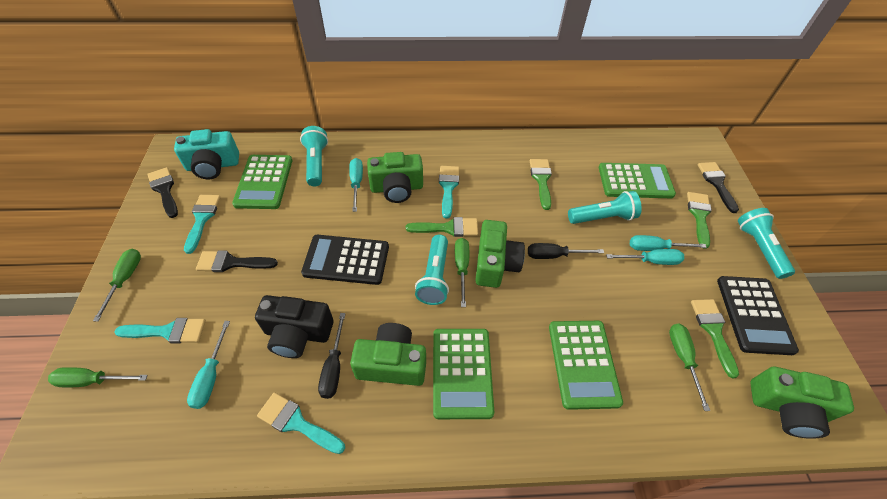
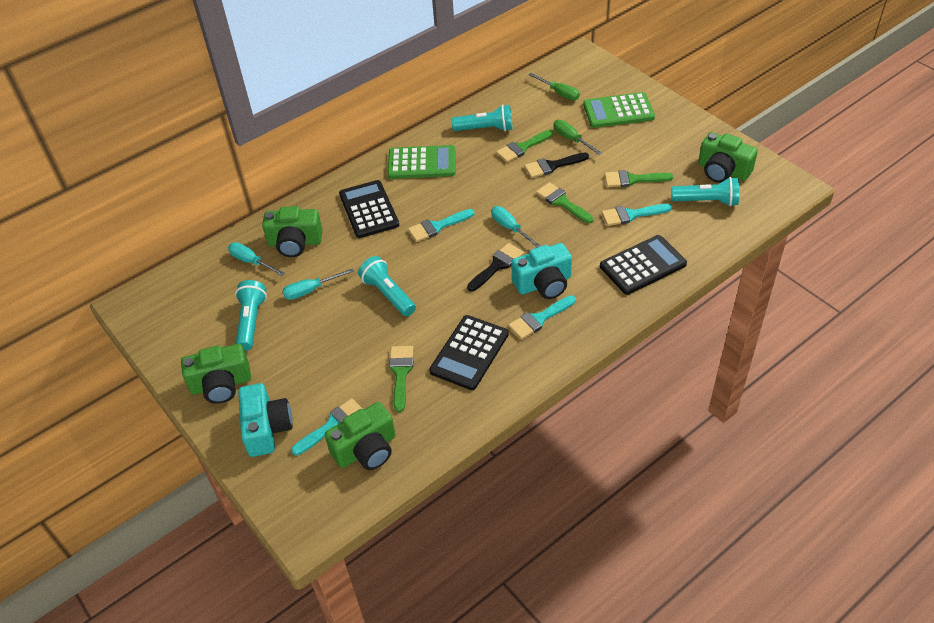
black brush: [147,167,178,218] [196,250,278,272] [698,162,739,213] = 3 -> [467,243,524,291] [524,152,589,178] = 2
black calculator: [301,235,389,285] [717,276,799,355] = 2 -> [339,180,399,238] [429,315,509,390] [600,235,687,295] = 3
black camera: [255,295,334,358] = 1 -> none = 0
black screwdriver: [318,313,346,399] [528,243,604,259] = 2 -> none = 0
green calculator: [232,155,292,209] [433,329,494,419] [549,321,623,410] [599,163,676,198] = 4 -> [387,145,456,179] [583,92,655,128] = 2
green screwdriver: [48,367,148,388] [93,249,141,322] [455,238,469,307] [669,323,710,411] = 4 -> [528,73,580,101] [553,120,602,155] = 2
turquoise camera: [174,129,239,179] = 1 -> [238,383,293,457] [511,243,572,299] = 2
turquoise screwdriver: [187,321,230,409] [349,158,363,212] [606,249,684,265] [630,235,707,251] = 4 -> [228,242,285,276] [282,268,354,300] [491,206,541,248] = 3

